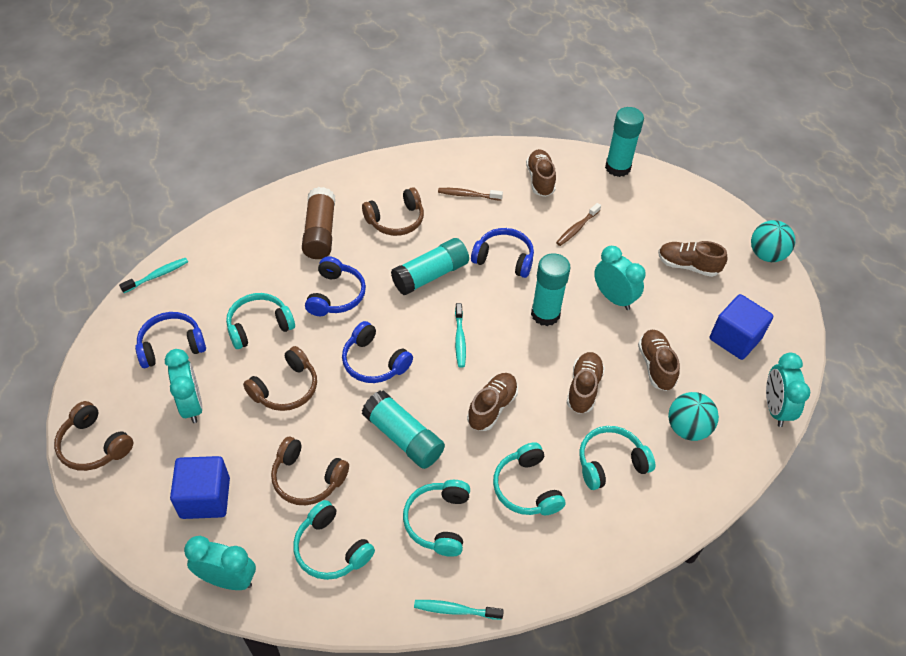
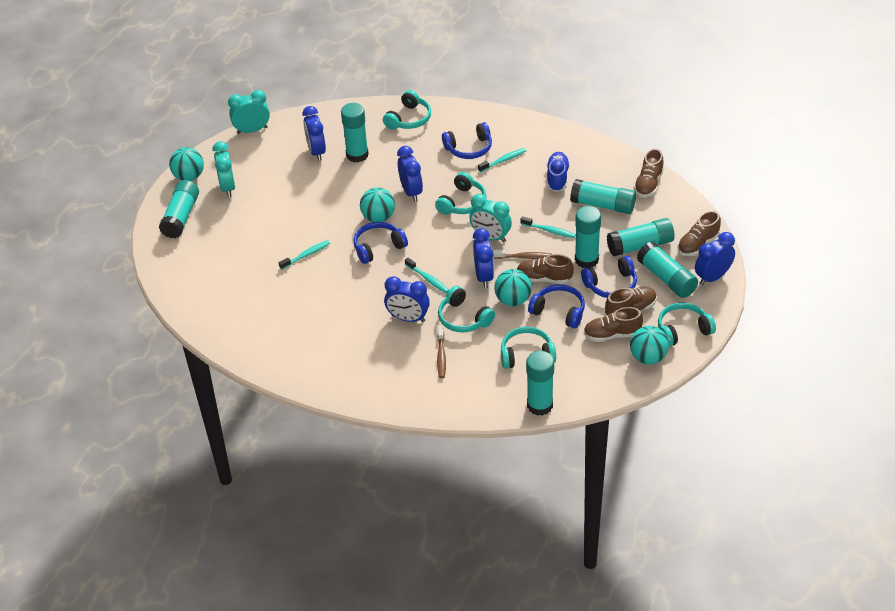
blue clock: none = 0 -> [302,106,326,161] [384,276,430,322] [397,146,423,202] [473,228,494,288] [695,232,735,285] = 5
blue cube: [170,456,230,519] [710,294,773,360] = 2 -> none = 0
blue shoe: none = 0 -> [547,152,570,192] = 1
brown glue stick: [302,187,335,259] = 1 -> none = 0
brown headphones: [54,401,133,471] [243,346,317,411] [271,437,349,505] [362,187,424,236] = 4 -> none = 0
turquoise ball: [668,392,719,441] [751,220,795,262] = 2 -> [169,147,204,181] [360,187,395,222] [494,269,532,306] [630,326,669,364] = 4
turquoise clock: [165,349,203,423] [184,536,256,590] [594,246,646,310] [766,353,810,427] = 4 -> [212,141,235,197] [228,90,270,134] [469,194,512,243] = 3
turquoise glue stick: [362,390,445,469] [391,238,469,295] [531,253,571,326] [605,107,644,177] = 4 -> [159,180,199,238] [341,103,369,162] [526,351,554,416] [570,179,636,214] [575,206,601,268] [607,218,675,256] [637,242,698,298] = 7
turquoise toothbrush: [119,258,188,293] [414,600,504,620] [455,303,466,368] = 3 -> [279,240,330,270] [405,258,449,293] [478,148,526,172] [520,216,576,238] = 4

